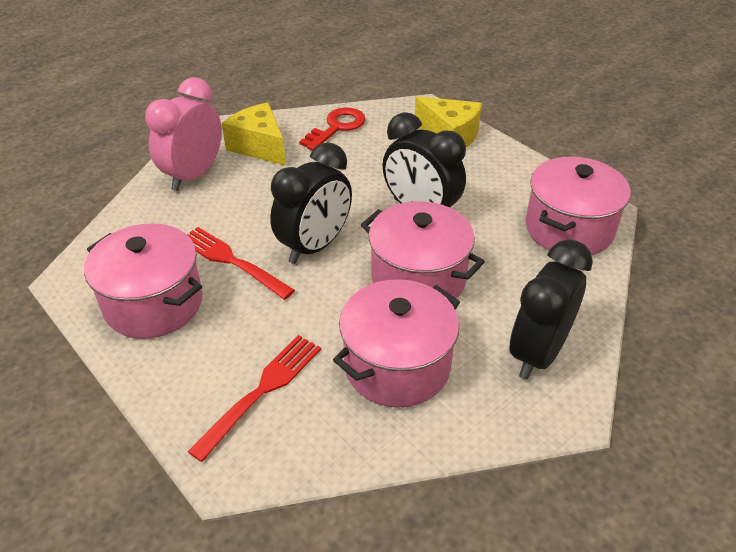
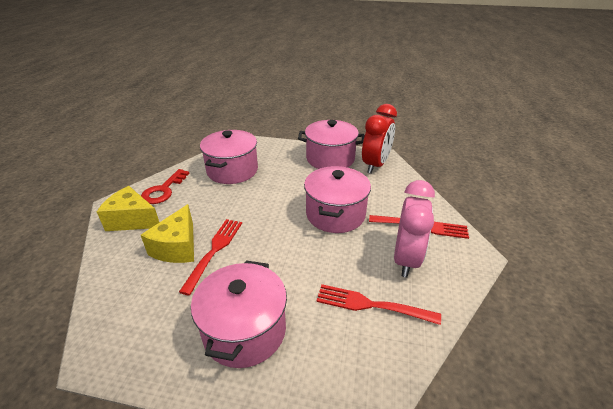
black clock: [270,142,352,264] [383,112,466,207] [510,239,593,380] = 3 -> none = 0
red clock: none = 0 -> [362,104,397,173] = 1
red fork: [187,227,295,300] [188,335,321,462] = 2 -> [179,219,242,296] [316,284,441,325] [369,215,469,239] = 3

